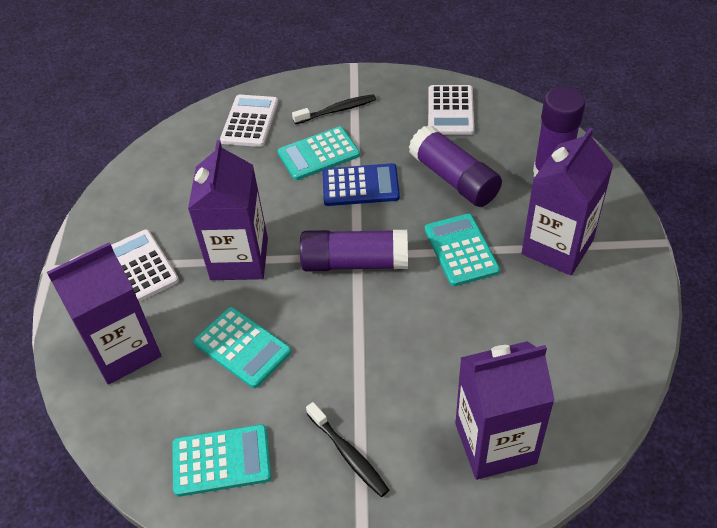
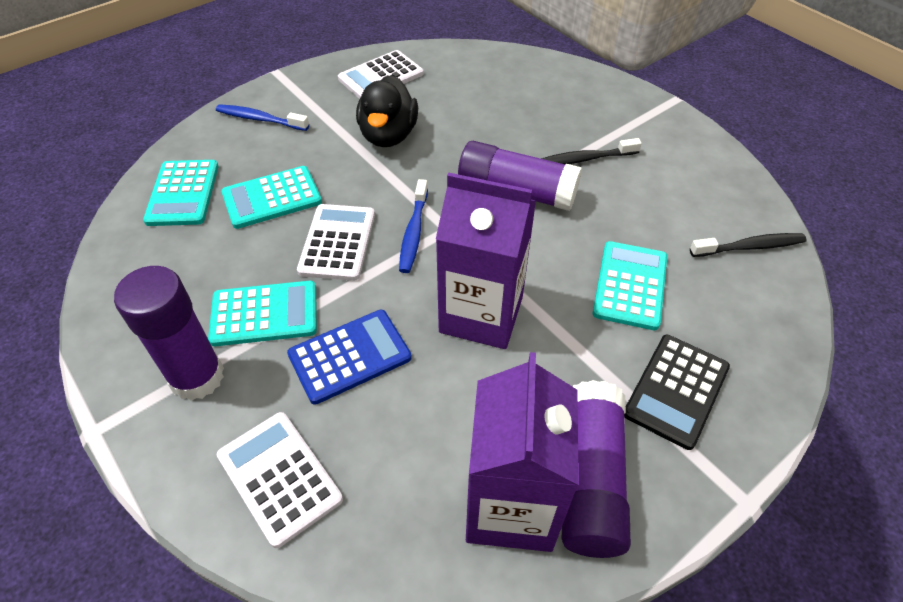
black calculator: none = 0 -> [624,335,730,450] = 1
black duck: none = 0 -> [356,75,418,147] = 1
blue toothbrush: none = 0 -> [216,104,309,131] [399,179,428,273] = 2
purple carton: [47,242,161,385] [188,140,268,280] [455,341,555,480] [521,128,613,275] = 4 -> [436,173,536,349] [466,352,579,552] = 2

